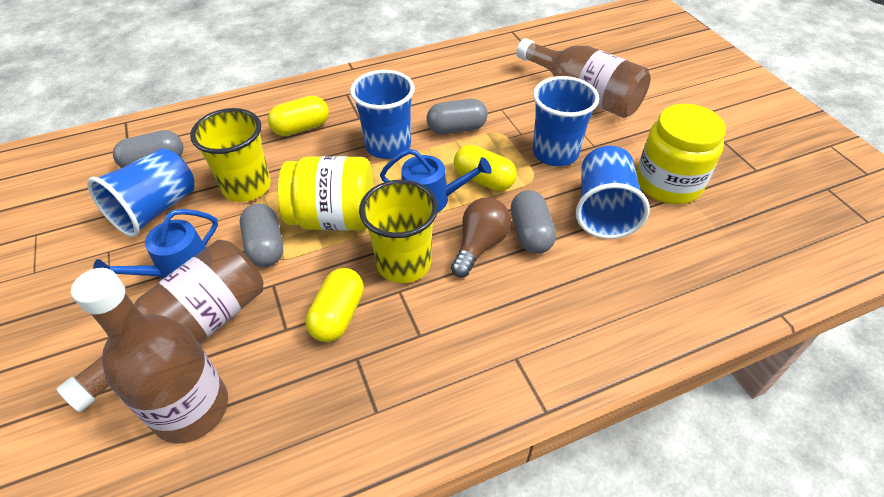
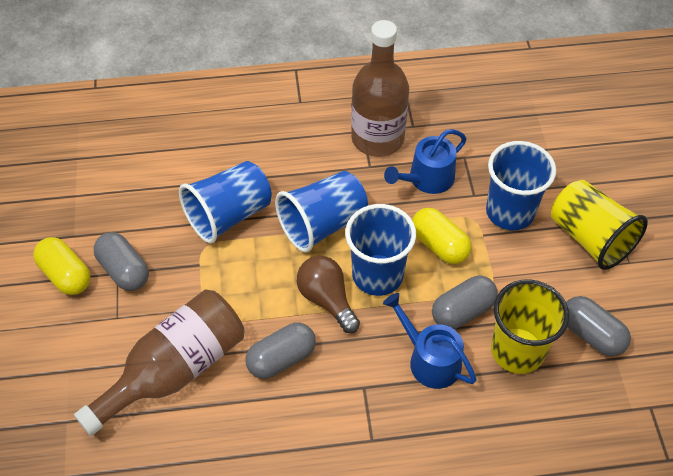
brown bottle: [56,240,264,412] [71,268,228,444] [516,38,651,118] = 3 -> [74,290,244,436] [351,20,409,157] = 2
yellow capsule: [268,96,329,136] [306,268,364,342] [454,145,517,191] = 3 -> [33,237,91,295] [412,208,471,264] = 2
yellow jar: [278,156,374,231] [636,104,726,204] = 2 -> none = 0

